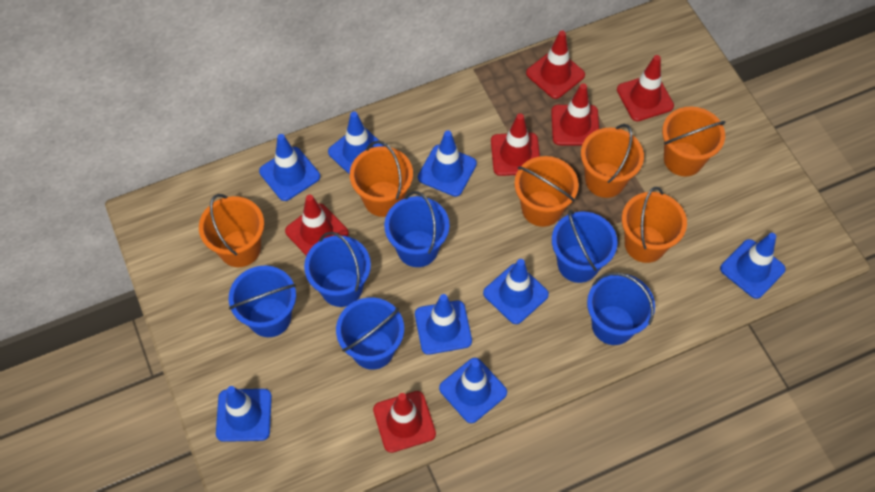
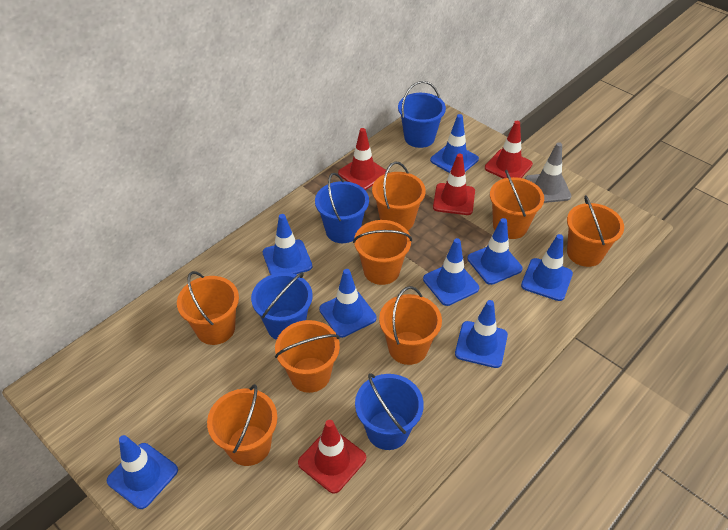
blue bucket: [229,266,296,337] [304,232,371,307] [336,297,404,370] [384,191,450,267] [552,210,618,283] [587,272,655,345] = 6 -> [251,272,313,340] [315,173,369,243] [355,373,424,450] [398,81,446,148] = 4
grey traffic cone: none = 0 -> [525,142,571,203] = 1
orange bucket: [199,194,264,267] [350,141,413,217] [515,156,579,227] [581,124,644,198] [622,187,687,263] [662,107,726,176] = 6 -> [177,271,239,345] [207,384,277,466] [275,320,340,393] [353,220,412,285] [372,162,426,231] [379,286,442,365] [490,170,544,239] [567,195,624,267] = 8
red traffic cone: [285,195,349,256] [373,391,436,453] [491,113,540,176] [526,31,585,99] [551,83,599,146] [617,55,674,121] = 6 -> [298,420,366,494] [338,128,386,190] [433,154,475,215] [485,121,533,179] = 4

